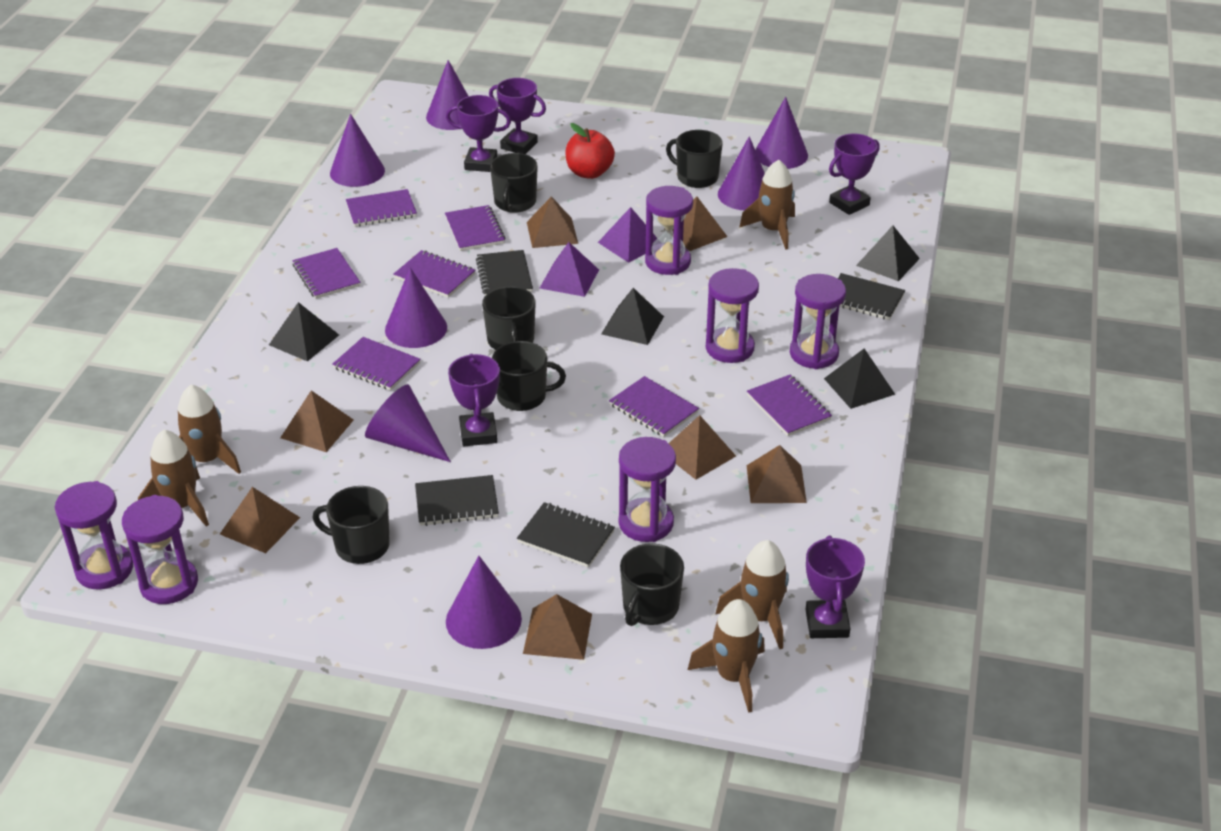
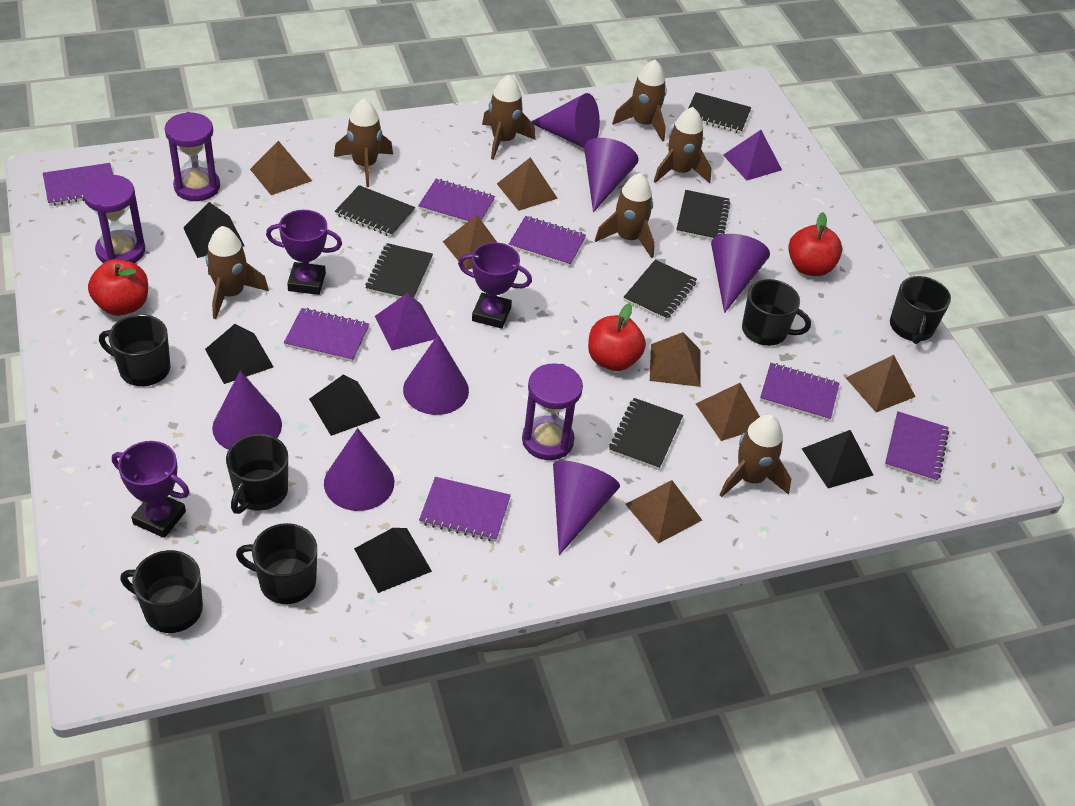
black notebook: [415,475,499,526] [476,250,533,296] [517,502,615,568] [838,273,905,320] = 4 -> [335,185,415,237] [365,243,433,299] [609,398,683,470] [623,260,697,320] [676,190,730,240] [689,92,751,134] = 6
black pyramid: [269,302,339,362] [601,288,664,345] [824,348,895,409] [856,226,920,281] = 4 -> [183,202,244,258] [205,324,274,384] [309,375,380,436] [354,528,432,593] [802,430,873,488] = 5
brown rocket: [138,430,209,527] [178,385,241,474] [688,599,765,713] [716,540,789,649] [739,160,795,250] = 5 -> [206,226,269,319] [334,98,393,187] [482,75,536,160] [595,173,655,258] [612,59,667,142] [653,107,711,183] [720,415,791,497] = 7
purple hourglass: [55,481,133,590] [122,495,198,604] [619,437,676,542] [645,186,693,275] [706,268,759,363] [790,274,846,369] = 6 -> [83,175,145,263] [165,112,220,201] [522,363,583,460] = 3
purple trophy: [446,95,511,172] [448,354,500,446] [489,78,546,154] [805,535,865,638] [829,133,880,215] = 5 -> [112,441,190,538] [266,210,342,295] [458,242,532,329] = 3
red apple: [565,123,615,179] = 1 -> [88,259,148,316] [588,303,646,371] [788,212,842,276] = 3

